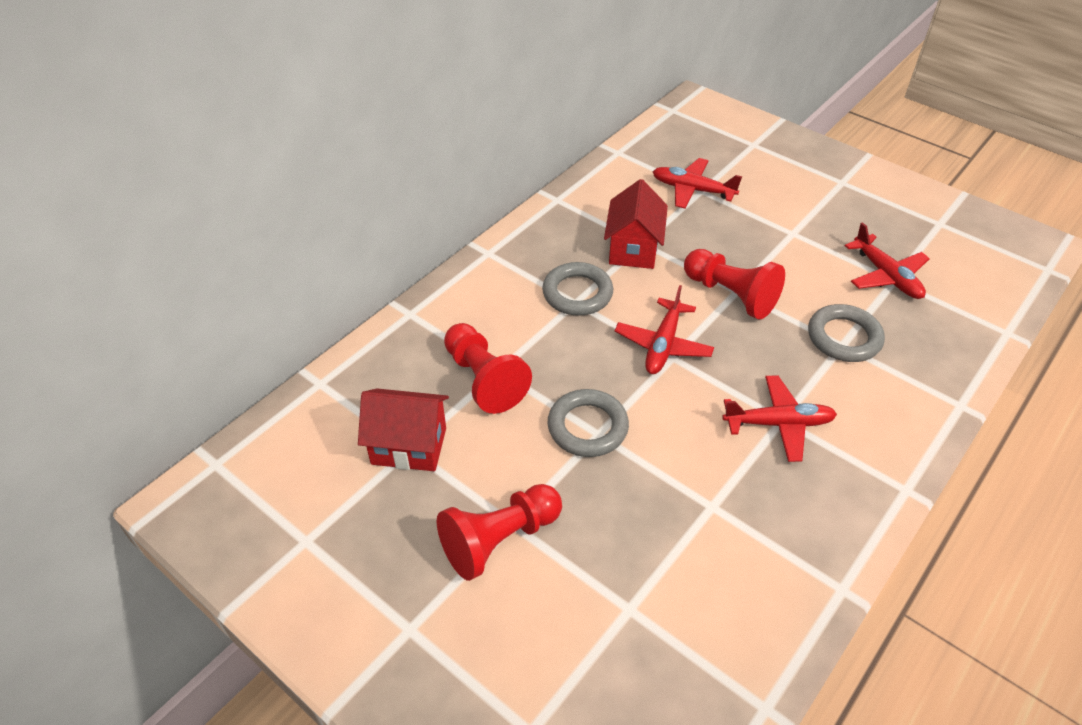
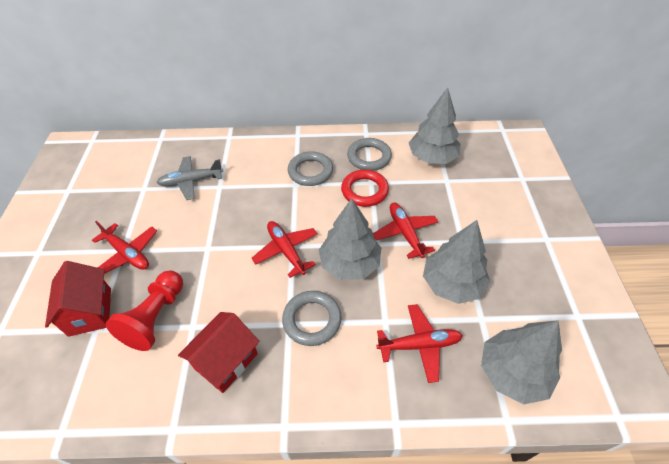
grey plane: none = 0 -> [157,156,223,200] = 1
grey tree: none = 0 -> [319,198,381,280] [409,88,461,164] [423,220,490,304] [481,320,562,405] = 4
red pawn: [437,484,562,581] [444,323,532,414] [684,249,785,319] = 3 -> [106,270,183,351] = 1
red ring: none = 0 -> [341,170,389,207] = 1

